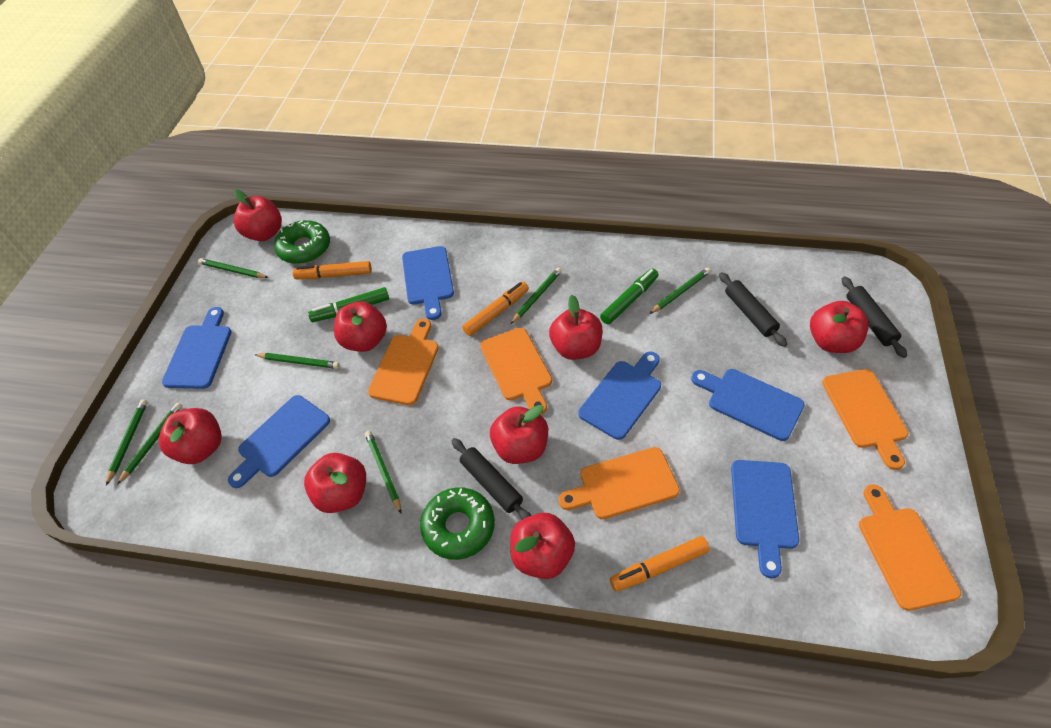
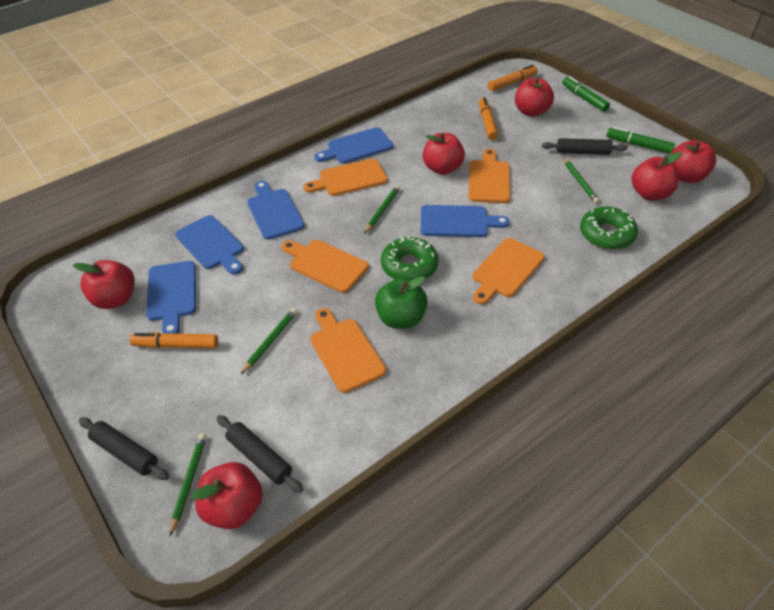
blue cutting board: [162,307,232,389] [228,395,330,488] [402,246,454,320] [578,352,661,440] [691,369,805,441] [731,460,799,579] = 6 -> [146,261,196,334] [175,215,244,275] [247,181,305,240] [314,127,393,164] [420,205,510,237] = 5
green apple: none = 0 -> [375,276,428,329] = 1
green pencil: [106,400,148,486] [117,403,182,485] [198,258,269,278] [254,353,340,369] [365,431,402,514] [511,268,562,324] [649,268,711,314] = 7 -> [170,434,207,536] [241,308,297,374] [364,185,400,234] [563,157,599,204] = 4
red apple: [159,408,222,464] [234,189,282,241] [304,453,366,513] [334,301,387,352] [490,405,548,464] [510,513,575,579] [549,295,603,360] [810,301,869,353] = 8 -> [73,260,135,309] [191,462,263,529] [423,133,465,175] [515,77,554,117] [632,152,681,201] [670,140,716,183] = 6

